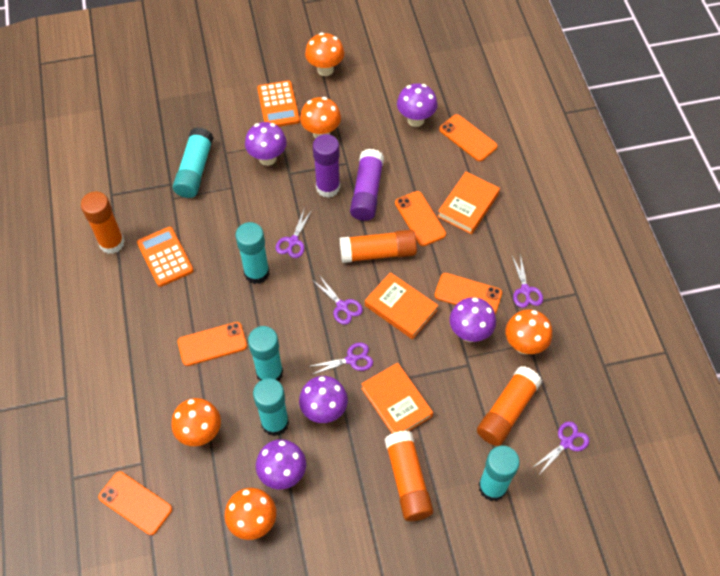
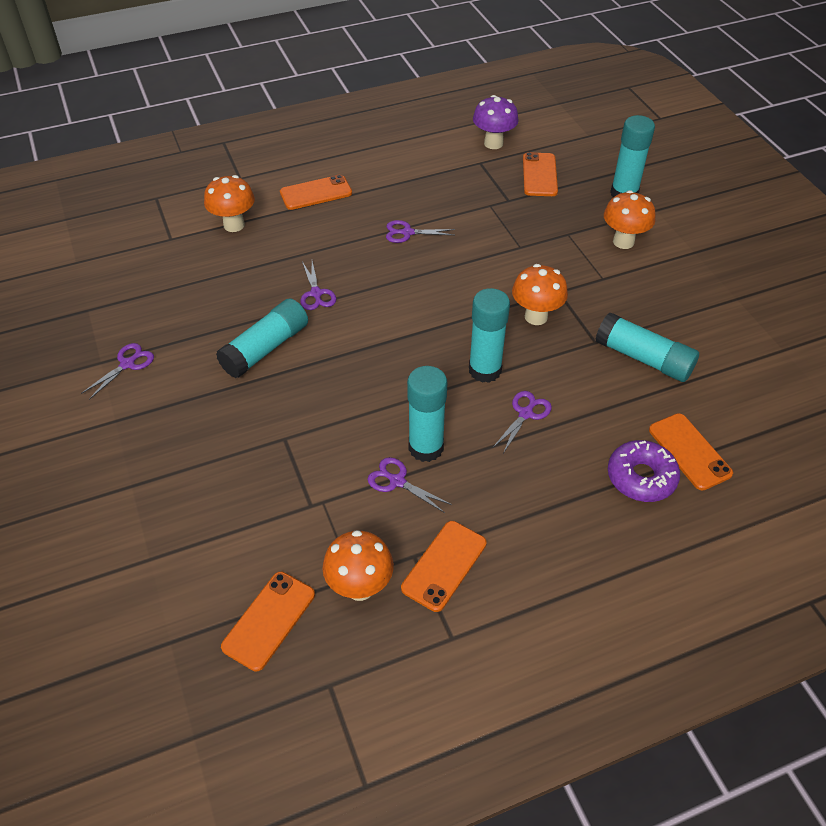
orange book: [361,363,433,434] [365,272,438,339] [437,172,500,234] = 3 -> none = 0
orange calculator: [137,227,194,287] [257,80,300,127] = 2 -> none = 0
orange glue stick: [81,191,125,254] [340,230,417,263] [385,430,433,521] [477,366,542,446] = 4 -> none = 0
orange mushroom: [171,398,221,446] [225,488,276,540] [300,97,341,139] [305,33,344,76] [505,309,553,354] = 5 -> [204,175,255,232] [322,530,394,601] [512,264,568,325] [604,190,655,249] = 4
purple donut: none = 0 -> [608,440,680,502] = 1
purple glue stick: [313,134,340,198] [350,149,384,221] = 2 -> none = 0
purple mushroom: [245,122,287,166] [256,439,306,489] [299,376,348,423] [397,83,438,127] [450,297,496,342] = 5 -> [473,95,519,149] = 1

